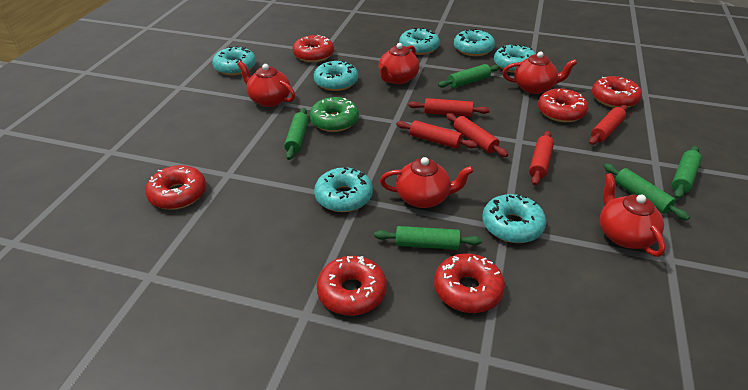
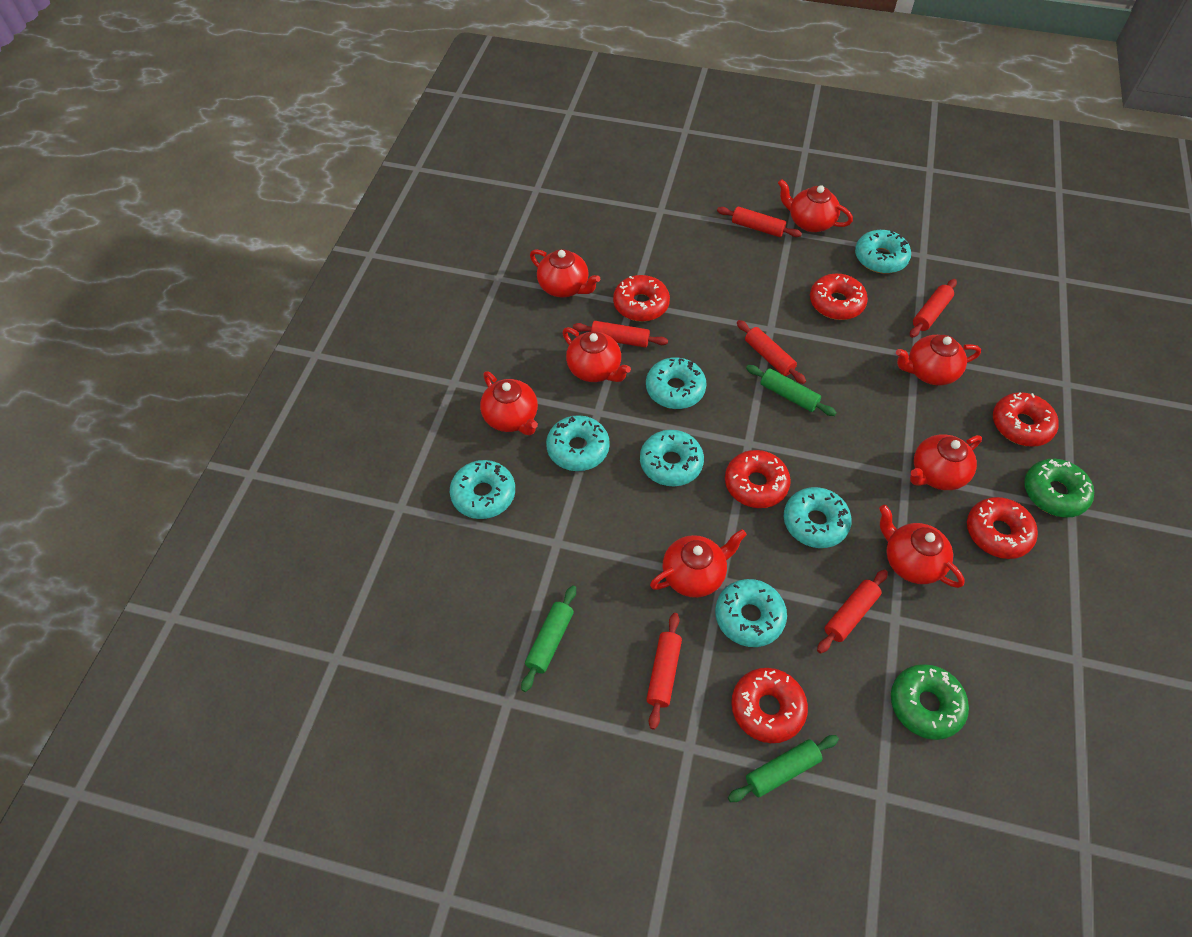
green donut: [310,97,359,132] = 1 -> [891,664,969,740] [1024,459,1094,518] = 2
green rolling pin: [284,108,309,160] [374,226,482,250] [438,64,500,88] [604,164,690,220] [672,146,702,199] = 5 -> [521,585,576,692] [728,735,839,802] [746,365,837,416] = 3
red rolling pin: [396,120,477,149] [408,98,490,117] [446,113,508,157] [529,131,554,186] [589,105,627,145] = 5 -> [573,321,668,348] [646,613,682,730] [717,206,802,237] [737,320,806,384] [817,569,888,654] [910,279,957,338] = 6
red teapot: [237,61,295,107] [379,43,420,84] [380,157,474,208] [502,52,577,94] [600,173,666,257] = 5 -> [480,371,538,435] [530,249,600,298] [562,327,631,382] [650,529,747,598] [778,179,853,232] [879,505,965,588] [896,335,981,386] [910,434,982,490] = 8

